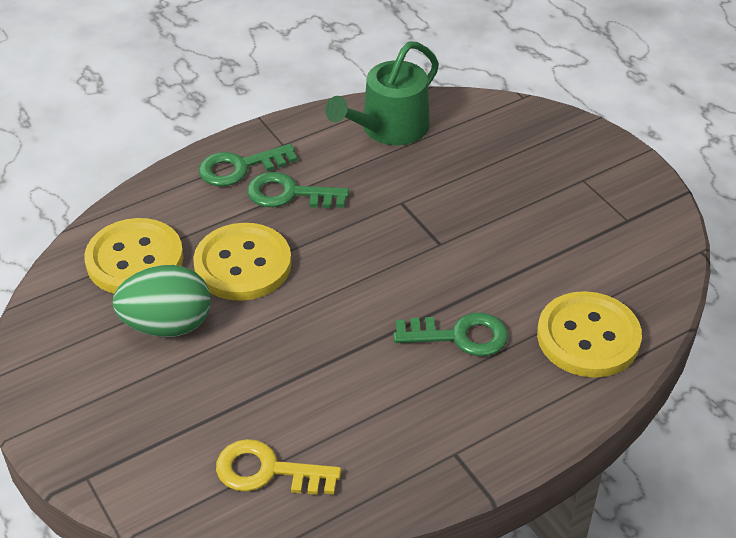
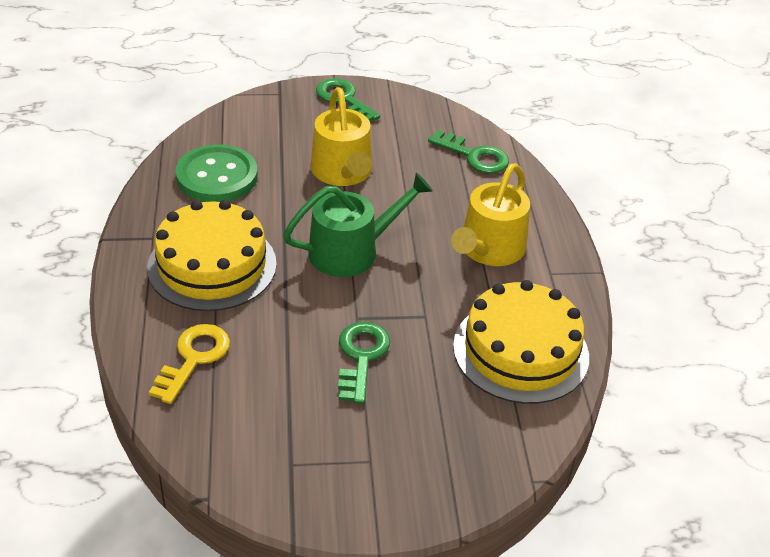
green button: none = 0 -> [175,145,258,202] = 1
green egg: [112,265,211,337] = 1 -> none = 0
yellow button: [84,218,183,294] [193,223,292,301] [537,291,642,378] = 3 -> none = 0
yellow cake: none = 0 -> [147,200,277,311] [453,280,589,404] = 2
yellow watering can: none = 0 -> [311,87,372,186] [451,163,530,266] = 2

